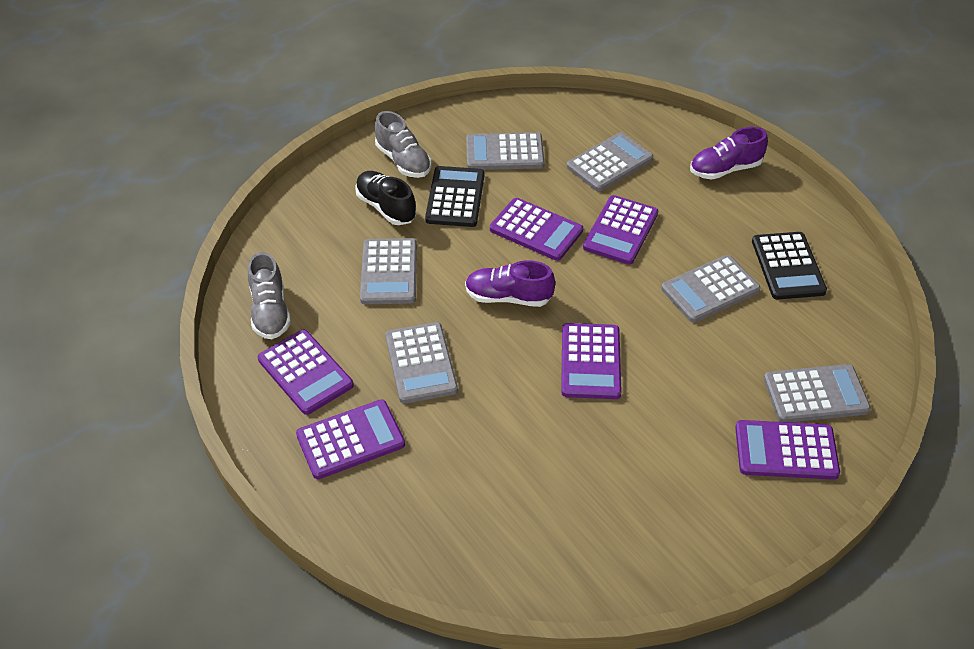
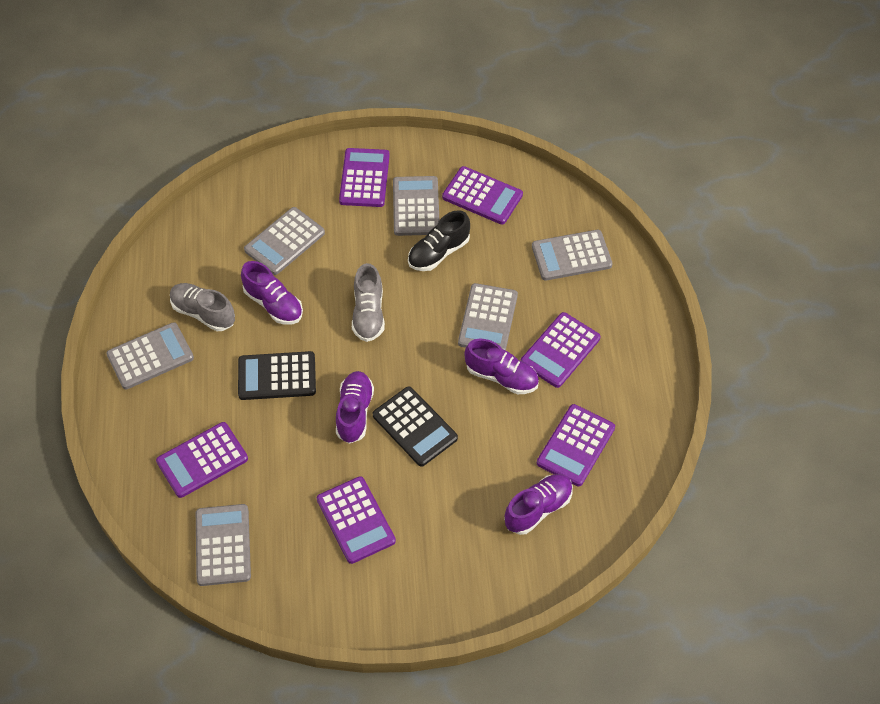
purple shoe: [465,260,555,307] [690,127,768,180] = 2 -> [241,261,303,325] [336,371,374,444] [464,339,539,394] [504,474,573,535] = 4

